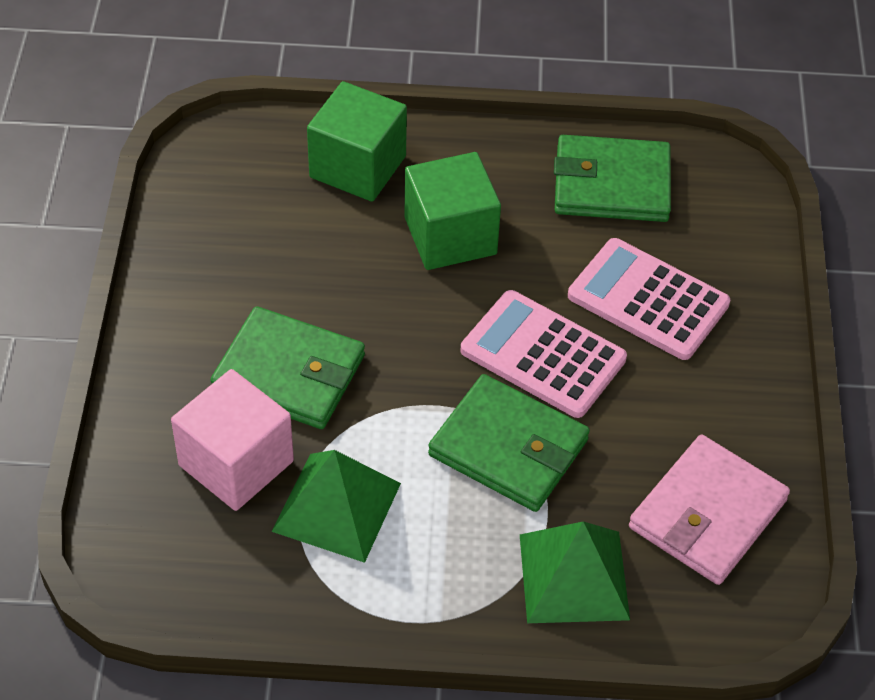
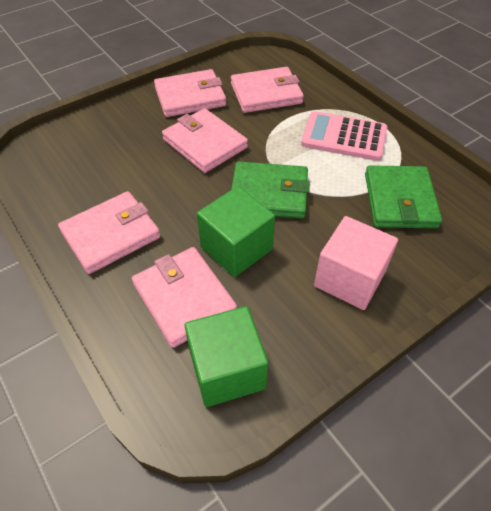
green pyramid: [271,450,401,563] [520,521,630,623] = 2 -> none = 0
green wallet: [210,306,365,429] [428,374,590,512] [554,135,671,222] = 3 -> [231,161,310,219] [365,165,442,229] = 2
pink calculator: [461,290,627,418] [568,238,730,360] = 2 -> [301,111,387,161] = 1
pink wallet: [629,435,790,585] = 1 -> [58,191,161,274] [132,247,237,348] [154,69,226,117] [162,108,248,173] [231,67,304,113] = 5

